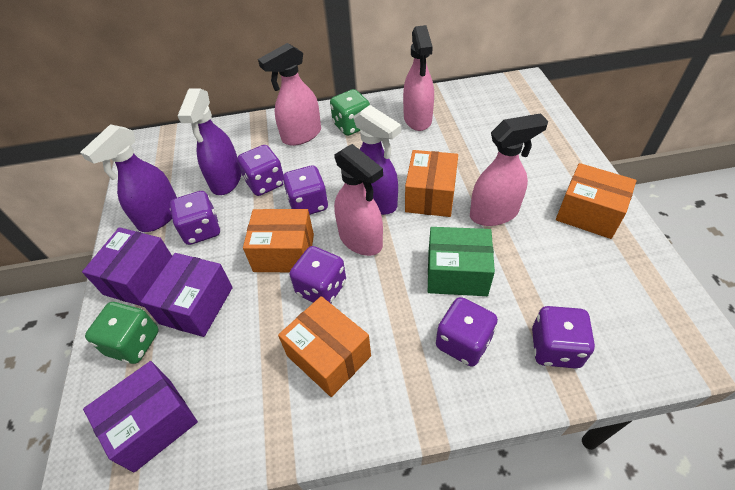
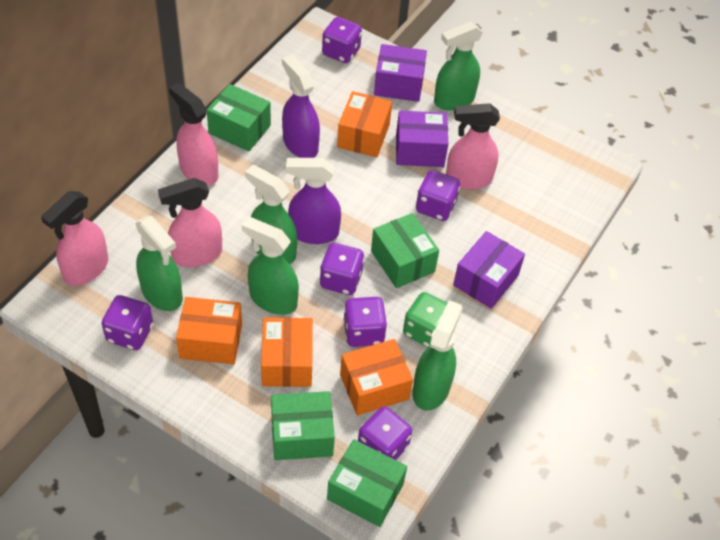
green box: [428,227,495,296] = 1 -> [207,84,271,151] [271,391,335,460] [327,439,407,527] [371,213,439,288] = 4
green dice: [85,302,159,364] [330,89,370,136] = 2 -> [403,292,447,347] = 1
green spray bottle: none = 0 -> [136,216,183,311] [242,217,299,315] [245,165,297,264] [413,300,463,411] [434,21,483,110] = 5
purple spray bottle: [80,124,177,232] [178,89,241,195] [353,105,401,215] = 3 -> [282,55,320,158] [286,158,341,244] = 2

